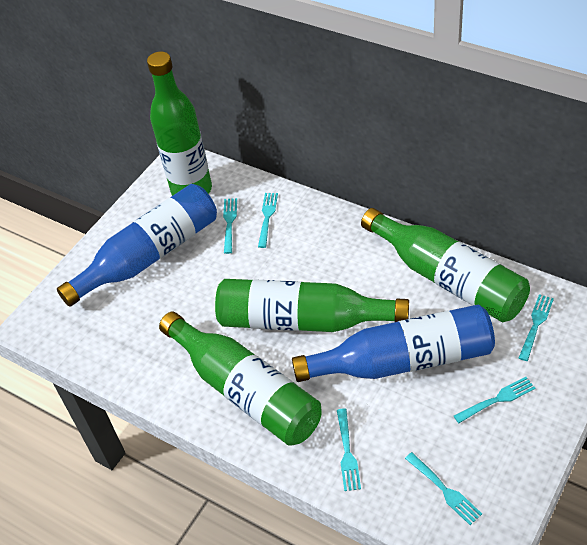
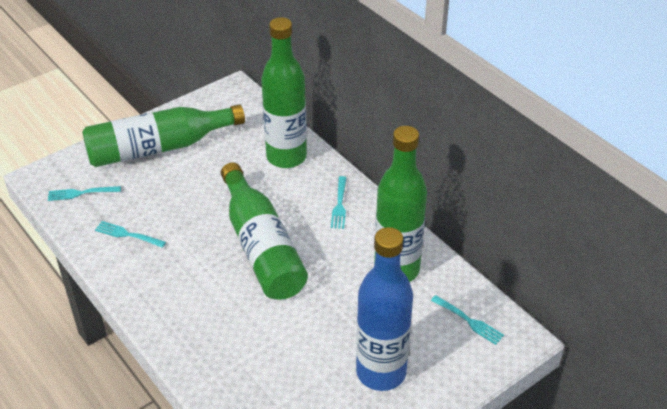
blue bottle: [57,184,217,307] [292,305,495,382] = 2 -> [356,227,413,391] = 1
turquoise fork: [223,198,237,254] [258,193,278,248] [337,408,361,491] [405,452,482,525] [454,377,535,423] [519,294,554,361] = 6 -> [48,186,121,201] [95,221,166,248] [331,176,347,229] [431,295,504,345] = 4

